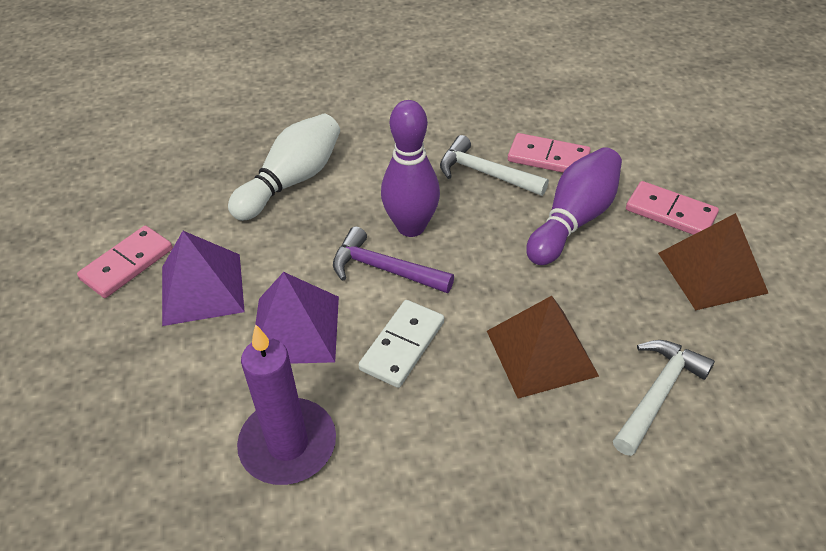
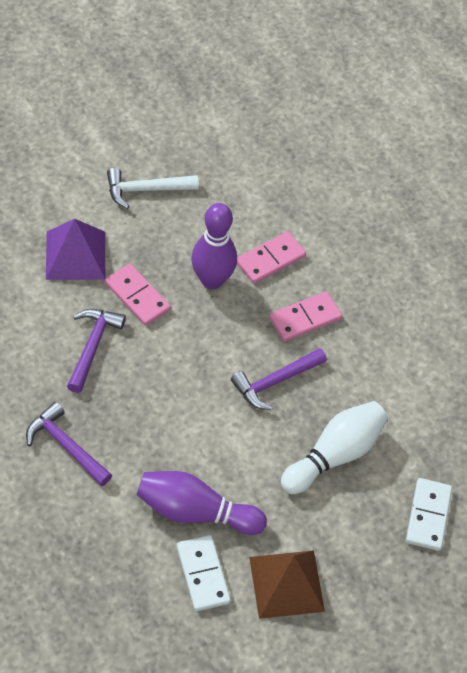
brown pyramid: [487,296,599,399] [658,213,768,310] = 2 -> [249,550,325,619] = 1
purple candle: [237,324,336,485] = 1 -> none = 0
purple hammer: [333,226,454,293] = 1 -> [26,402,112,486] [67,309,126,393] [231,348,327,410] = 3
purple pyramid: [162,231,245,326] [255,272,339,364] = 2 -> [46,219,105,280] = 1
white domino: [358,300,444,388] = 1 -> [177,535,231,611] [406,478,452,551] = 2
white hammer: [440,135,549,196] [613,340,715,456] = 2 -> [107,168,199,209] = 1

